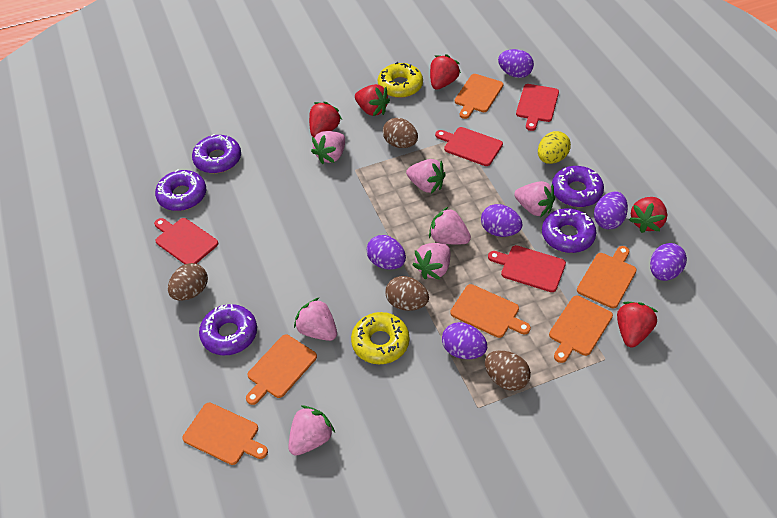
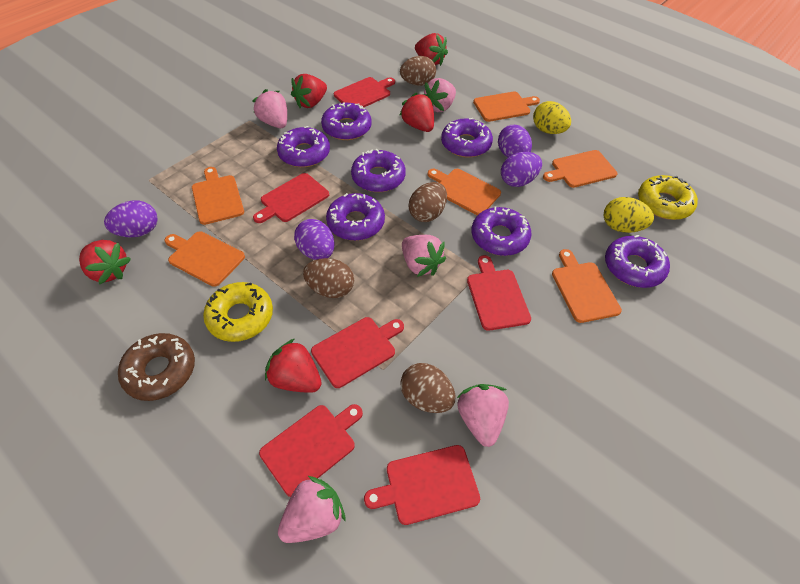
brown donut: none = 0 -> [118,333,195,401] = 1
pink strawberry: [288,406,335,456] [294,297,337,341] [311,131,345,164] [406,159,446,193] [412,243,450,280] [429,207,471,245] [514,181,555,217] = 7 -> [252,89,287,128] [278,476,346,543] [402,235,446,277] [424,78,456,112] [457,384,509,447] = 5
purple donut: [155,169,206,211] [192,134,241,173] [199,304,257,355] [542,208,596,253] [552,166,604,207] = 5 -> [277,126,330,167] [321,102,372,140] [326,193,385,241] [351,149,406,192] [441,118,493,158] [471,206,532,256] [605,235,670,288] = 7
purple egg: [367,235,406,270] [442,322,487,359] [481,204,522,237] [498,49,534,78] [594,191,628,229] [650,243,687,281] = 6 -> [104,201,158,237] [294,219,335,260] [498,125,532,157] [501,152,542,187] = 4
red cutting board: [154,218,218,264] [435,127,503,166] [488,245,566,292] [516,84,559,131] = 4 -> [253,173,329,223] [259,404,363,497] [311,317,404,388] [334,77,395,107] [364,445,480,525] [467,255,531,331] = 6
yellow egg: [538,131,571,164] = 1 -> [533,101,571,134] [603,197,654,233] = 2

